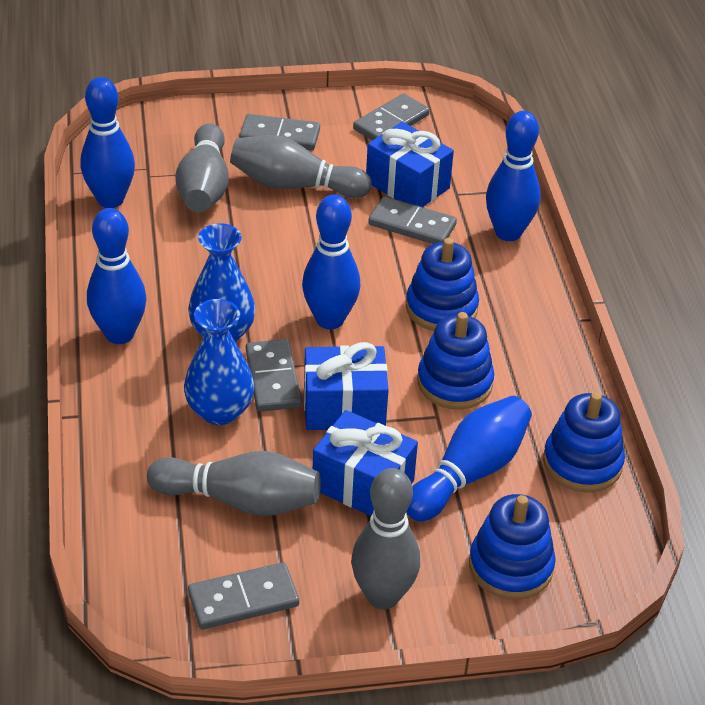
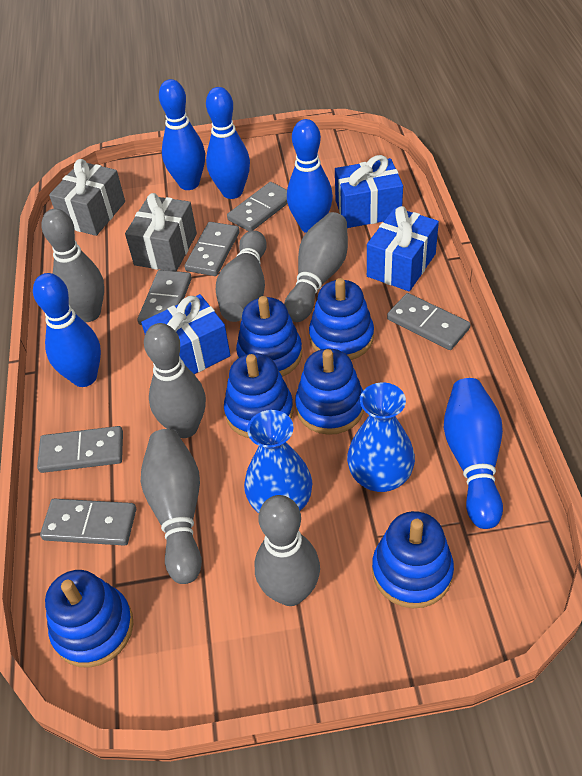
blue stacking toy: [406,238,479,331] [417,312,494,410] [469,494,556,600] [543,392,625,493] = 4 -> [45,570,133,668] [224,353,293,438] [236,296,302,377] [295,349,364,435] [309,278,374,360] [372,511,454,608] = 6
grey bowling pin: [147,451,321,516] [175,123,229,212] [230,135,372,198] [351,468,420,609] = 4 -> [42,209,104,322] [141,429,202,584] [144,323,206,438] [216,230,267,322] [255,495,320,606] [284,212,348,322] = 6
grey domino: [188,562,299,629] [239,114,320,151] [246,339,302,412] [353,93,430,141] [368,196,457,244] = 5 -> [37,426,123,473] [40,499,136,546] [137,270,192,325] [185,222,240,276] [227,182,288,231] [387,293,471,350] = 6
grey gift: none = 0 -> [49,159,125,236] [125,193,197,271] = 2

